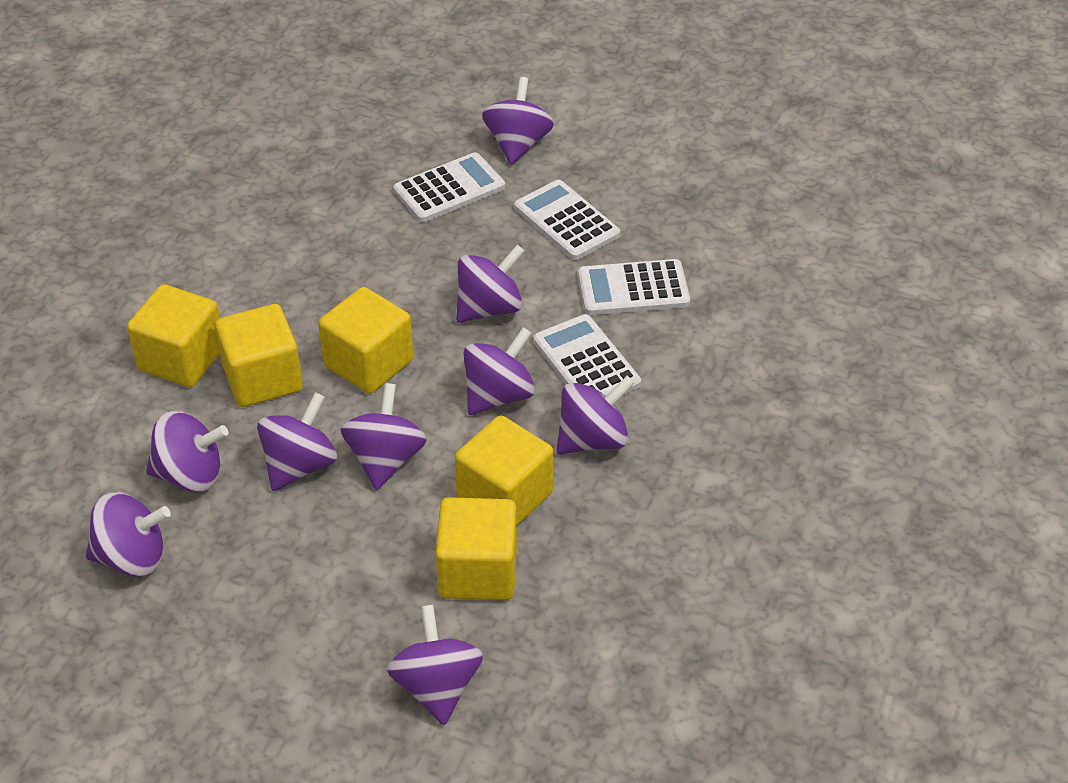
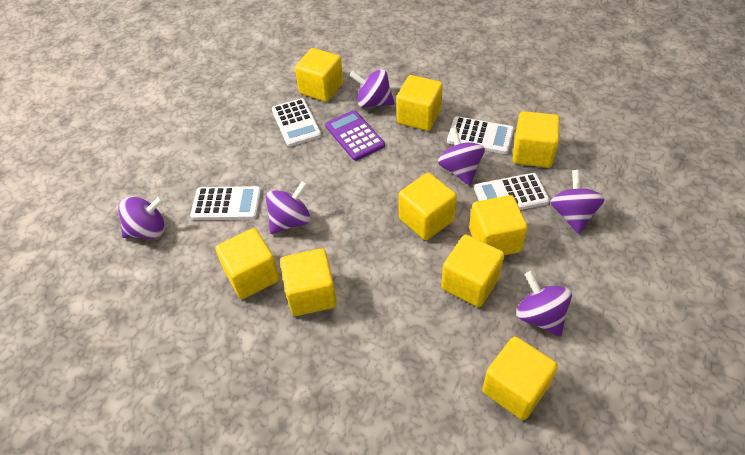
purple calculator: none = 0 -> [325,110,385,161] = 1
purple spinning top: [86,492,171,577] [146,411,228,492] [257,392,337,491] [341,383,427,490] [387,605,483,725] [456,245,524,323] [463,327,535,415] [482,77,554,165] [556,376,635,454] = 9 -> [118,196,165,239] [266,181,310,234] [349,69,395,108] [438,127,485,186] [516,271,572,337] [550,170,605,234] = 6
yellow cube: [127,284,220,387] [215,304,303,407] [318,287,413,394] [435,497,517,600] [455,416,553,525] = 5 -> [215,228,279,299] [280,249,337,316] [295,48,343,102] [396,75,443,131] [398,173,457,240] [441,235,505,307] [469,195,528,255] [482,336,558,420] [513,111,560,168] = 9

